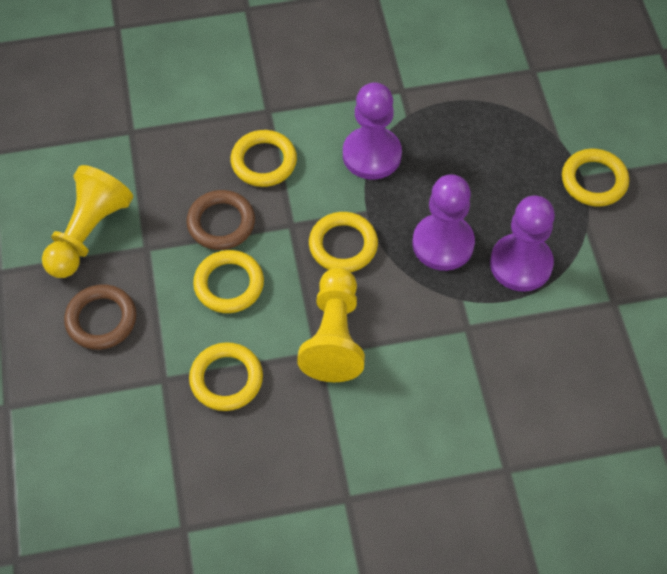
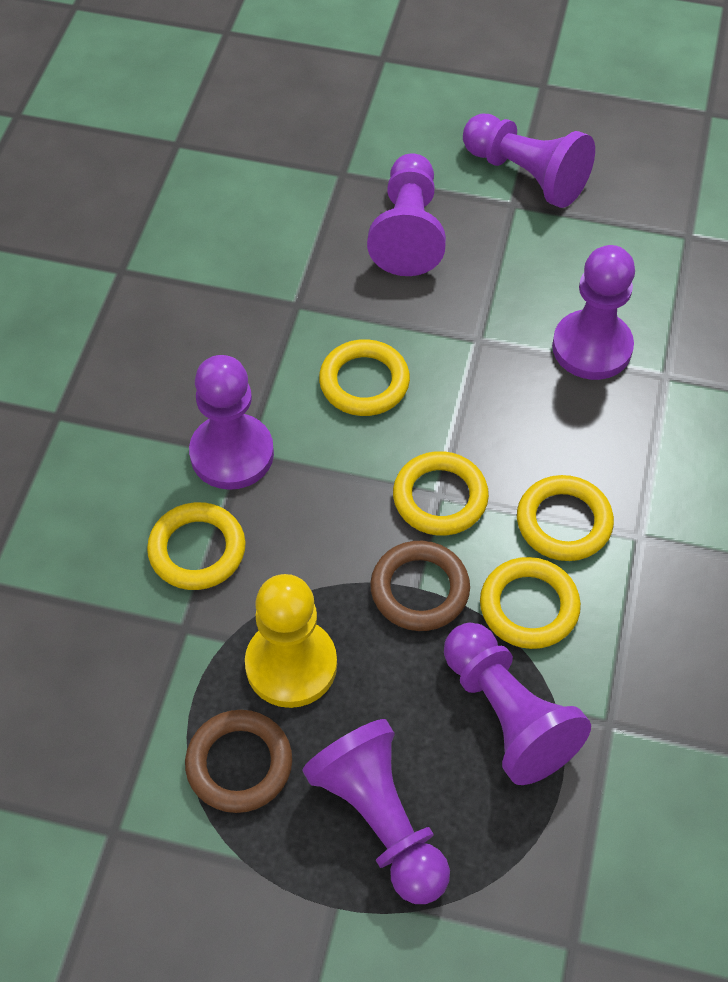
purple pawn: [343,83,402,180] [413,175,475,271] [490,196,555,292] = 3 -> [189,355,274,490] [302,719,450,904] [367,153,446,276] [444,623,591,785] [463,113,595,208] [552,245,635,380] = 6
yellow pawn: [42,165,133,278] [297,267,365,382] = 2 -> [245,574,337,708] = 1

